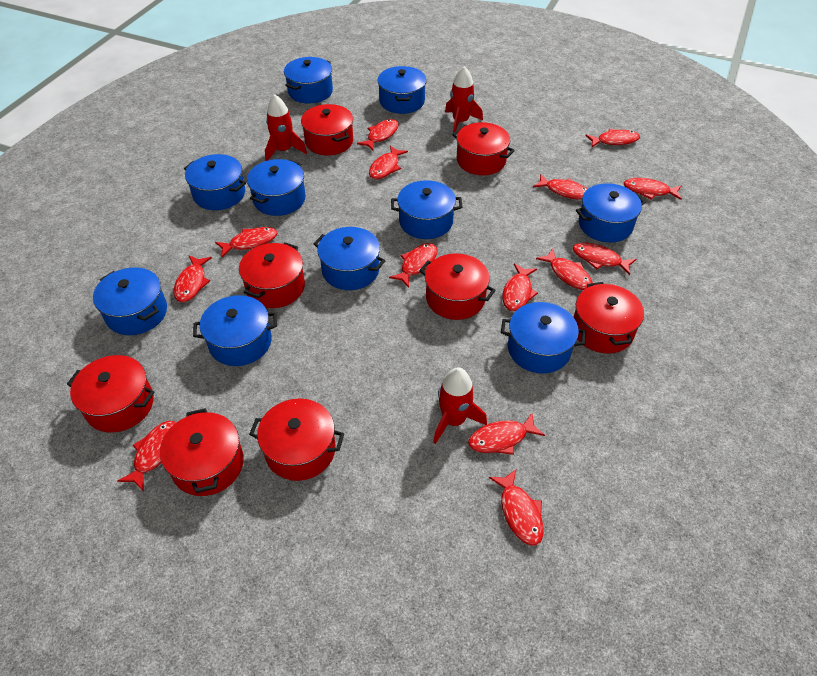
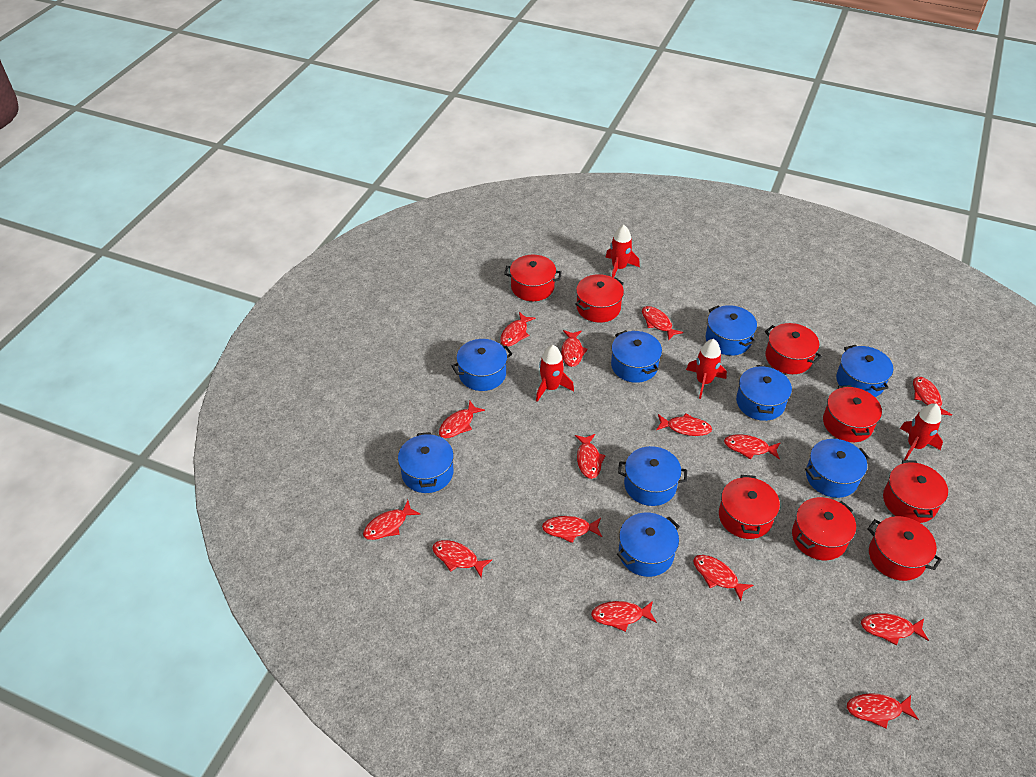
blue pot: [93,267,167,335] [184,154,246,210] [193,295,277,366] [247,159,306,216] [284,57,333,104] [314,227,386,290] [377,66,427,114] [391,180,462,239] [501,302,585,374] [576,183,646,243] = 10 -> [398,432,454,493] [452,339,512,391] [611,330,662,383] [617,513,680,577] [618,446,687,506] [706,305,757,356] [736,365,792,421] [805,439,870,498] [836,345,893,397] = 9
red fish: [118,421,176,491] [174,256,212,302] [215,227,277,257] [357,119,399,150] [369,146,408,179] [389,243,437,287] [468,413,545,455] [489,469,544,546] [502,263,538,311] [533,174,588,200] [536,248,593,290] [573,243,636,275] [585,129,640,147] [624,178,682,200] = 14 -> [363,500,420,540] [432,540,492,577] [439,401,485,438] [500,312,536,347] [542,516,602,543] [561,330,588,367] [575,434,606,479] [591,601,657,632] [642,306,683,340] [656,413,712,436] [693,555,753,601] [724,434,781,460] [847,693,919,729] [861,613,929,645] [913,377,952,416] = 15
red rocket: [265,95,307,161] [433,367,487,444] [445,66,483,133] = 3 -> [536,345,574,402] [605,225,640,278] [686,339,727,399] [900,403,943,460] = 4

